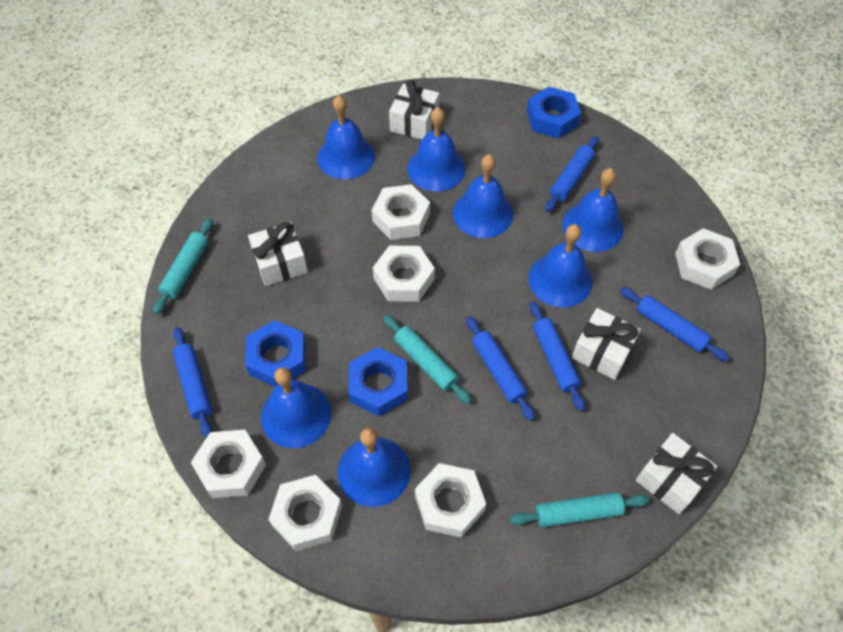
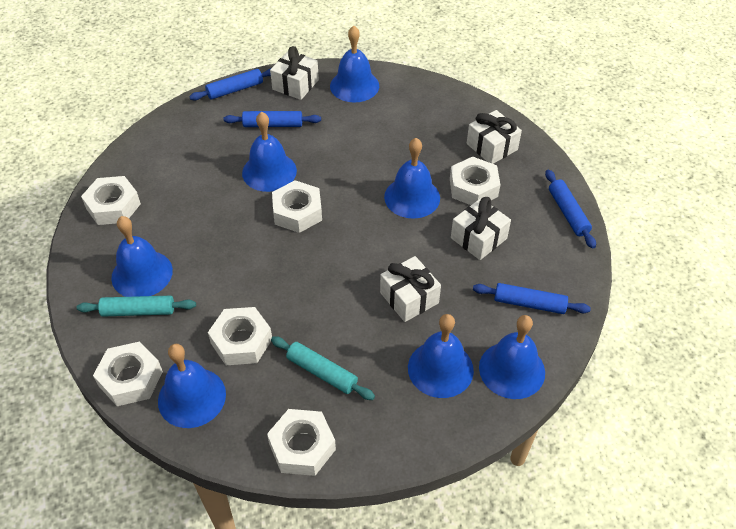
blue nut: [245,320,306,387] [349,347,408,416] [527,87,581,139] = 3 -> none = 0
blue rolling pin: [173,327,212,438] [466,316,535,421] [530,301,585,411] [545,136,599,212] [620,287,730,361] = 5 -> [189,68,271,100] [223,111,321,127] [473,283,591,314] [545,169,596,248] = 4
turquoise rolling pin: [153,218,213,315] [383,315,471,404] [510,492,649,527] = 3 -> [77,296,196,317] [271,336,375,400] = 2

